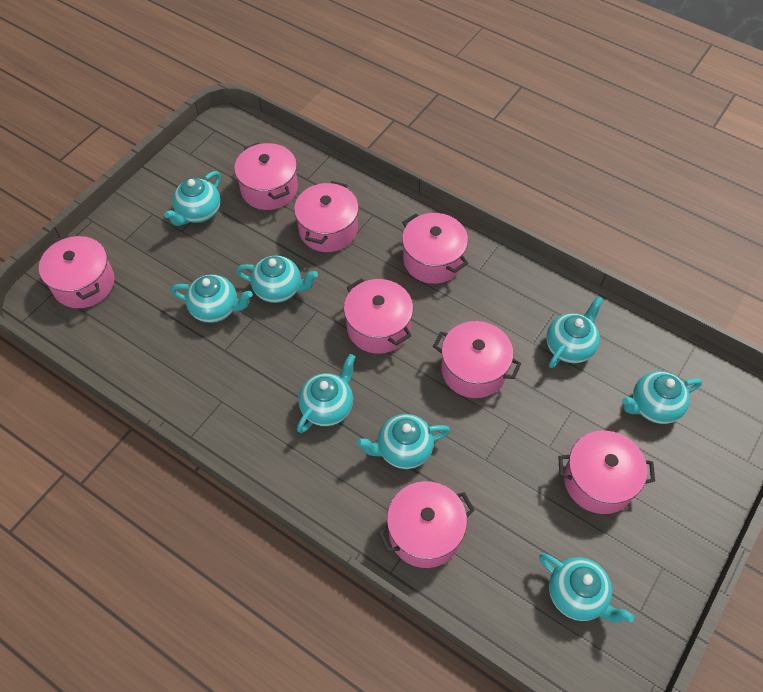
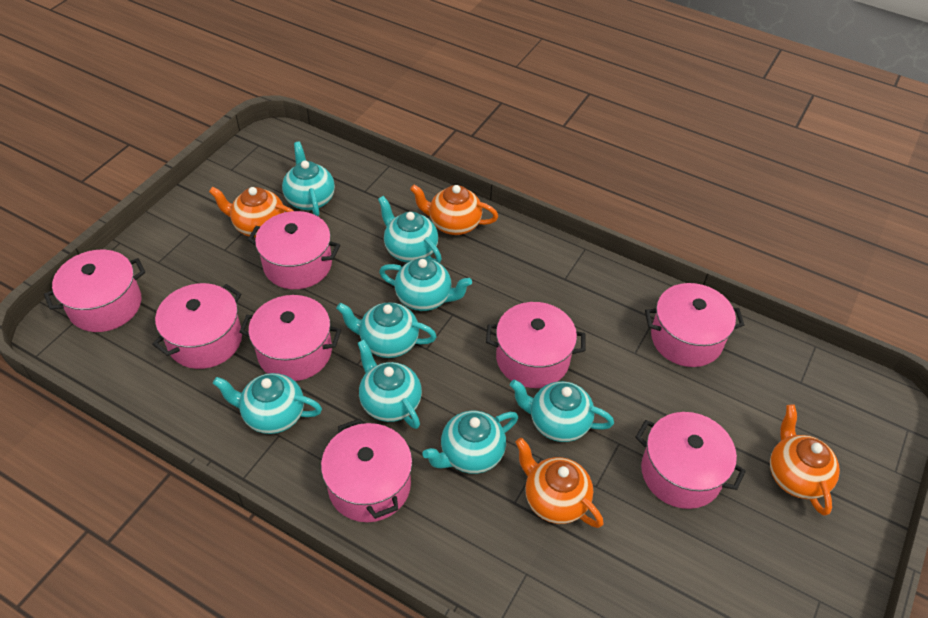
orange teapot: none = 0 -> [209,187,293,237] [410,185,498,235] [515,438,603,528] [770,404,840,516] = 4

